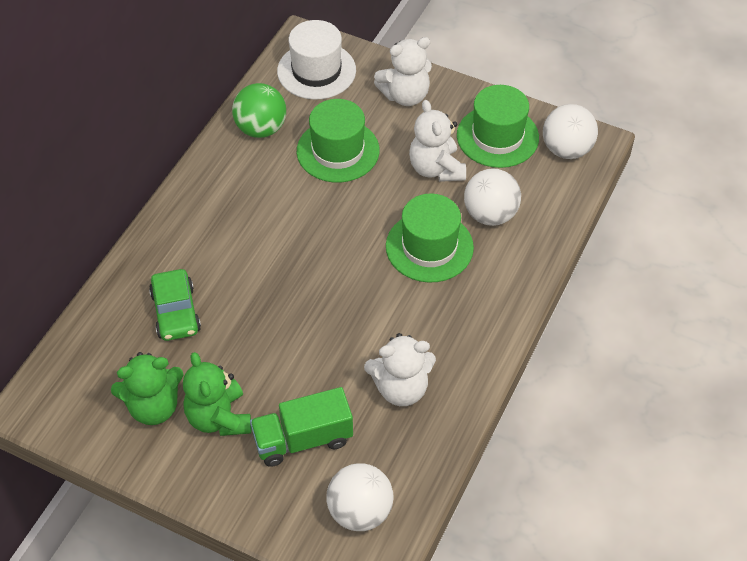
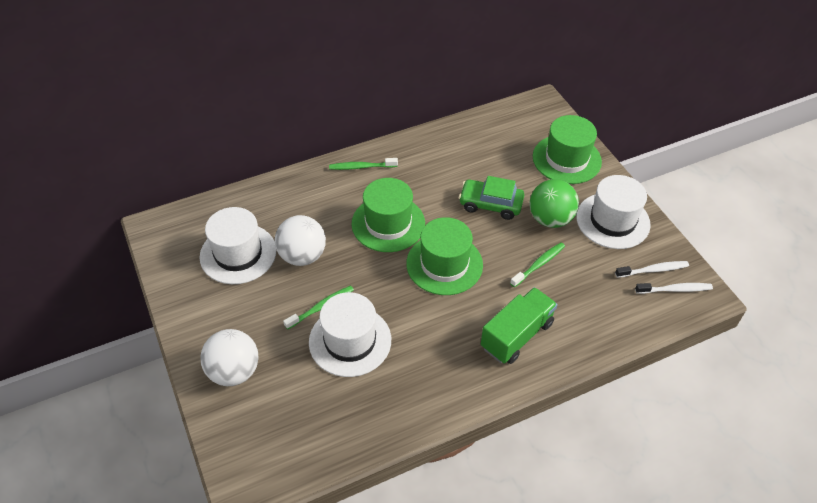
green teddy bear: [111,352,184,425] [183,352,251,436] = 2 -> none = 0
green toothbrush: none = 0 -> [283,285,354,330] [329,158,398,170] [510,242,565,287] = 3
white ball: [326,463,394,531] [464,168,521,226] [543,104,598,159] = 3 -> [200,329,259,386] [275,215,326,266] = 2
white hat: [277,20,356,100] = 1 -> [200,207,276,284] [309,292,391,377] [576,175,651,249] = 3
white teddy bear: [364,333,436,406] [374,37,432,106] [409,100,466,182] = 3 -> none = 0
white toothbrush: none = 0 -> [615,261,689,278] [635,283,713,294] = 2

